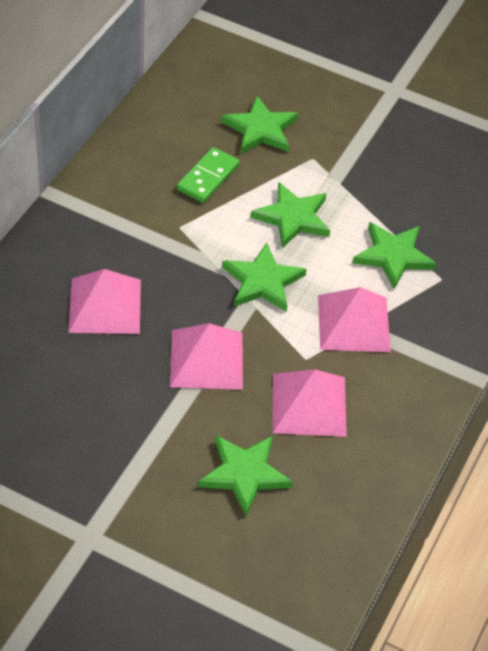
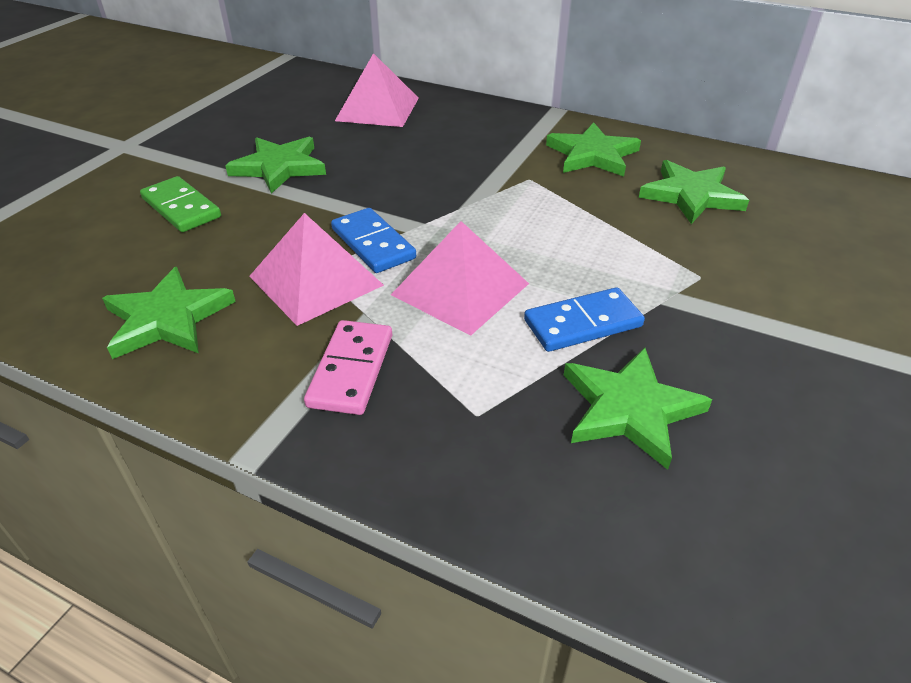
blue domino: none = 0 -> [331,208,416,273] [524,287,645,352] = 2
pink domino: none = 0 -> [304,320,392,415] = 1
pink pyramid: [68,269,141,334] [170,323,243,390] [273,369,347,437] [318,287,391,352] = 4 -> [249,213,384,326] [335,53,419,127] [391,221,529,336] = 3

